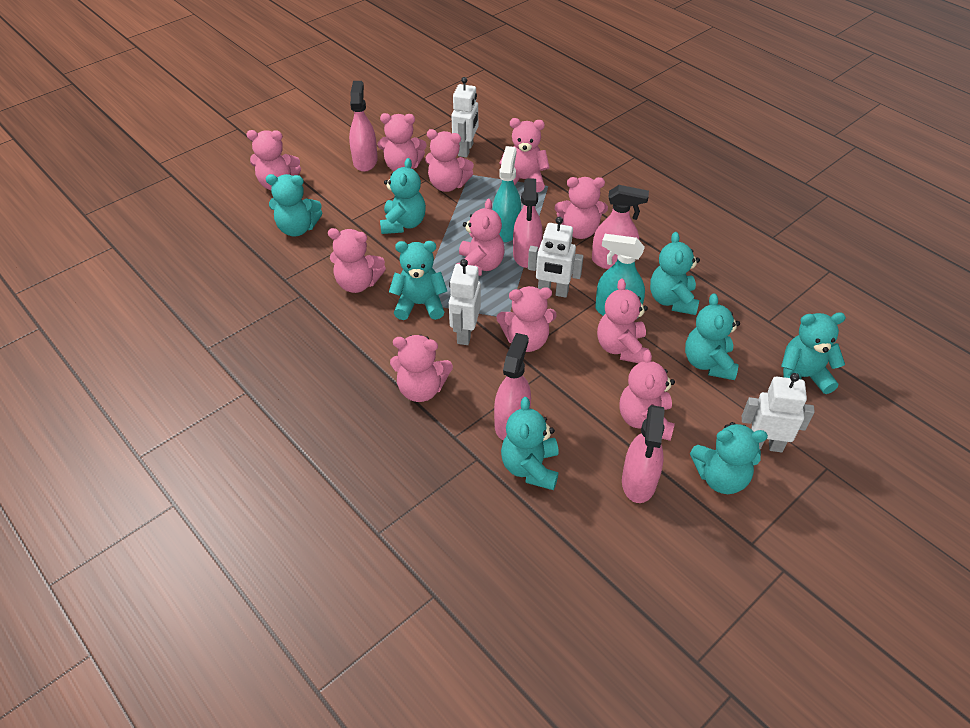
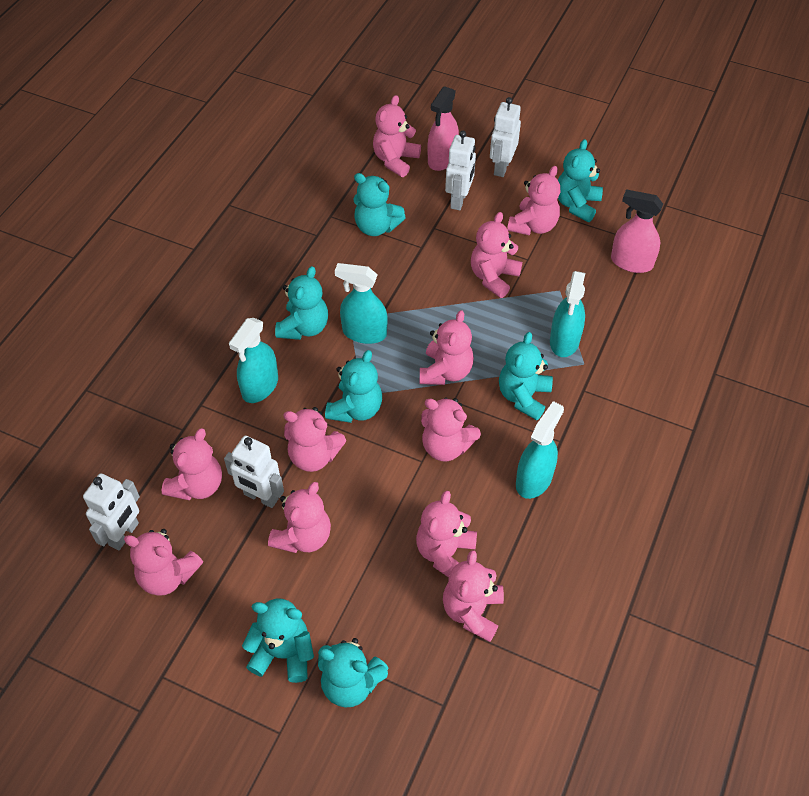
pink spray bottle: [349,81,378,172] [494,333,531,440] [513,178,543,268] [592,185,649,269] [622,405,665,503] = 5 -> [427,86,459,171] [611,189,663,273] = 2
turquoise spray bottle: [492,146,521,242] [595,234,645,318] = 2 -> [229,318,278,403] [335,263,388,344] [516,401,564,499] [550,271,585,357] = 4
turquoise teddy bear: [266,174,323,236] [380,158,426,234] [389,241,447,320] [501,397,559,490] [650,232,700,315] [685,293,740,380] [690,422,768,494] [781,312,846,394] = 8 -> [242,599,314,683] [275,266,328,340] [318,638,389,708] [325,350,382,423] [353,173,406,236] [499,332,553,420] [558,139,603,222] = 7

